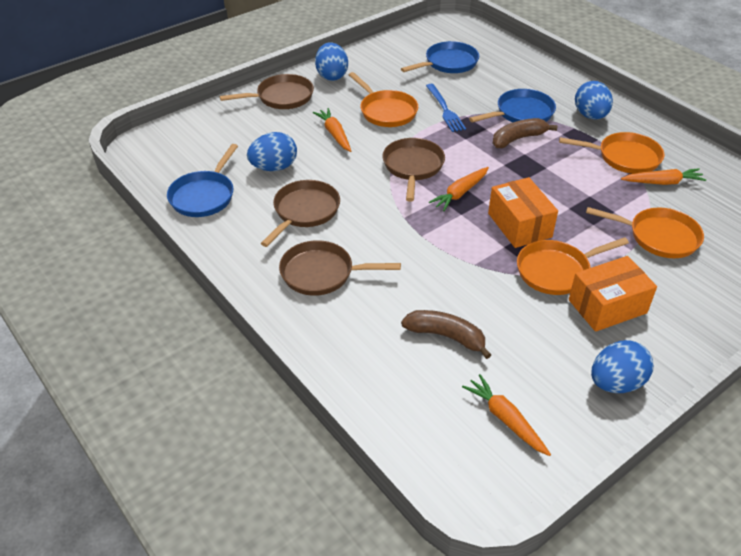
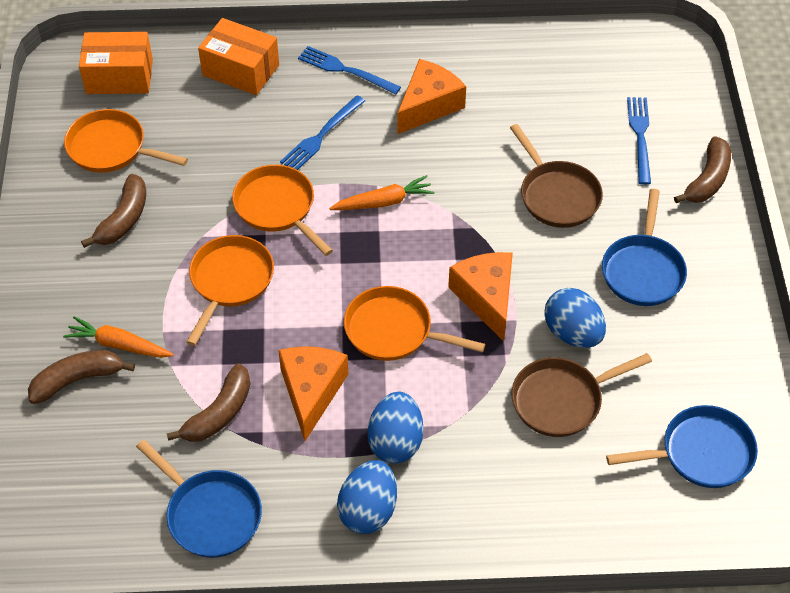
blue egg: [247,132,297,171] [315,42,348,81] [575,81,613,120] [591,340,654,393] = 4 -> [337,460,397,534] [367,392,423,464] [544,288,606,348] = 3
blue fork: [426,84,466,132] = 1 -> [280,95,365,170] [298,46,401,95] [627,97,651,185] = 3
brown banana: [401,310,491,359] [492,118,557,148] = 2 -> [28,350,135,404] [81,174,146,248] [167,363,250,442] [674,136,731,203] = 4
brown pan: [220,74,314,109] [261,180,340,247] [279,240,401,296] [383,138,445,202] = 4 -> [510,124,603,228] [512,353,652,437] = 2
orange carrot: [313,108,351,152] [429,167,489,211] [462,374,551,456] [621,168,706,185] = 4 -> [63,316,174,358] [329,175,434,210] = 2
orange cheese: none = 0 -> [278,346,348,441] [397,59,466,134] [448,252,513,341] = 3

